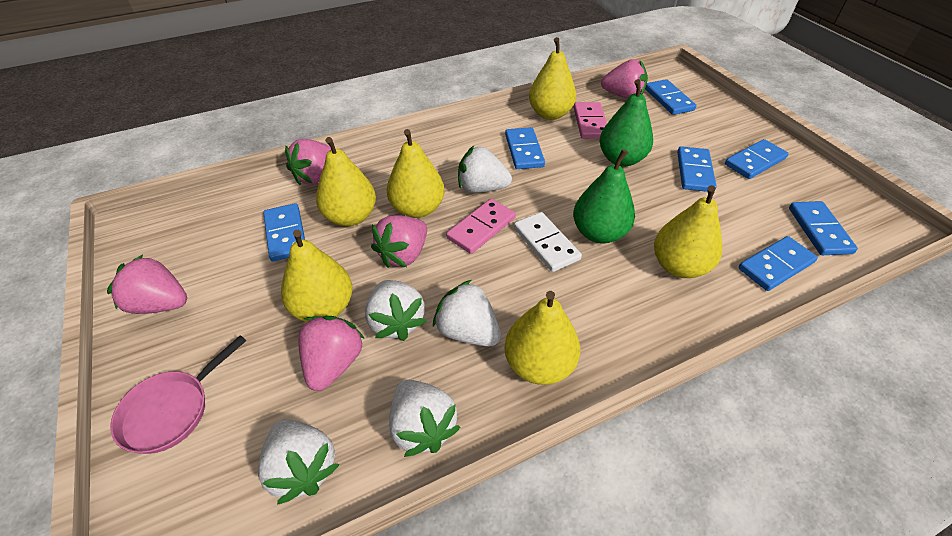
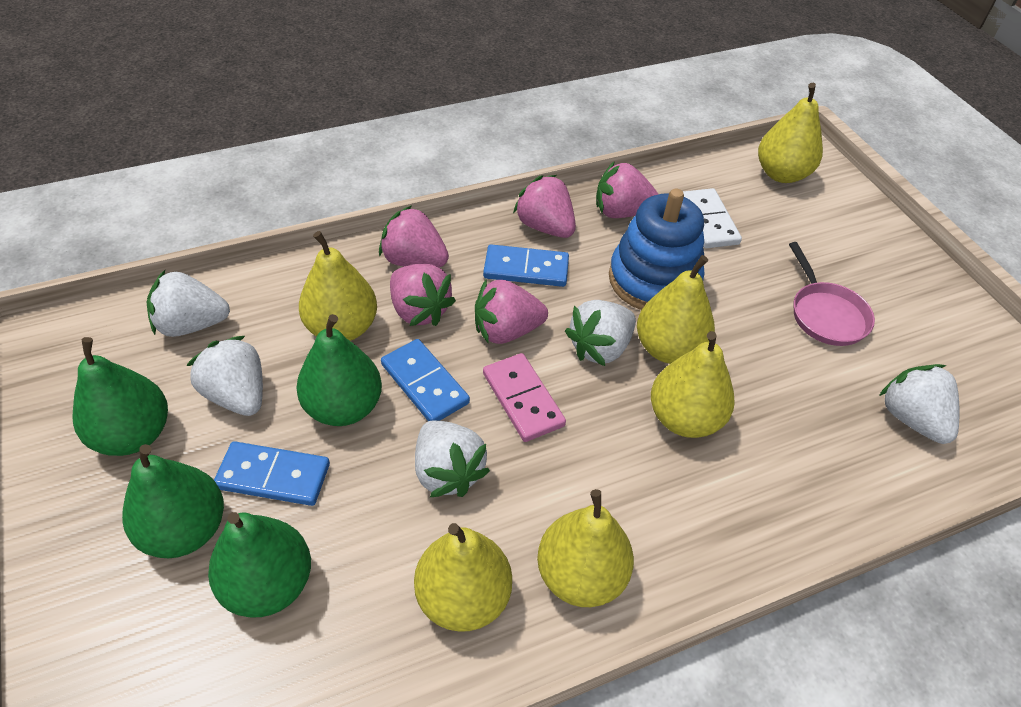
blue domino: [263,203,305,262] [505,127,545,169] [645,79,696,115] [677,146,717,192] [725,139,789,179] [738,236,818,291] [789,201,858,255] = 7 -> [214,441,330,506] [381,339,470,421] [483,244,569,287] = 3
blue stacking toy: none = 0 -> [609,189,704,310] = 1
green pear: [573,149,635,243] [600,79,653,167] = 2 -> [73,337,168,456] [122,444,224,558] [208,512,311,617] [296,314,382,426] = 4
pink domino: [446,199,516,254] [573,102,607,139] = 2 -> [483,353,566,442] = 1

